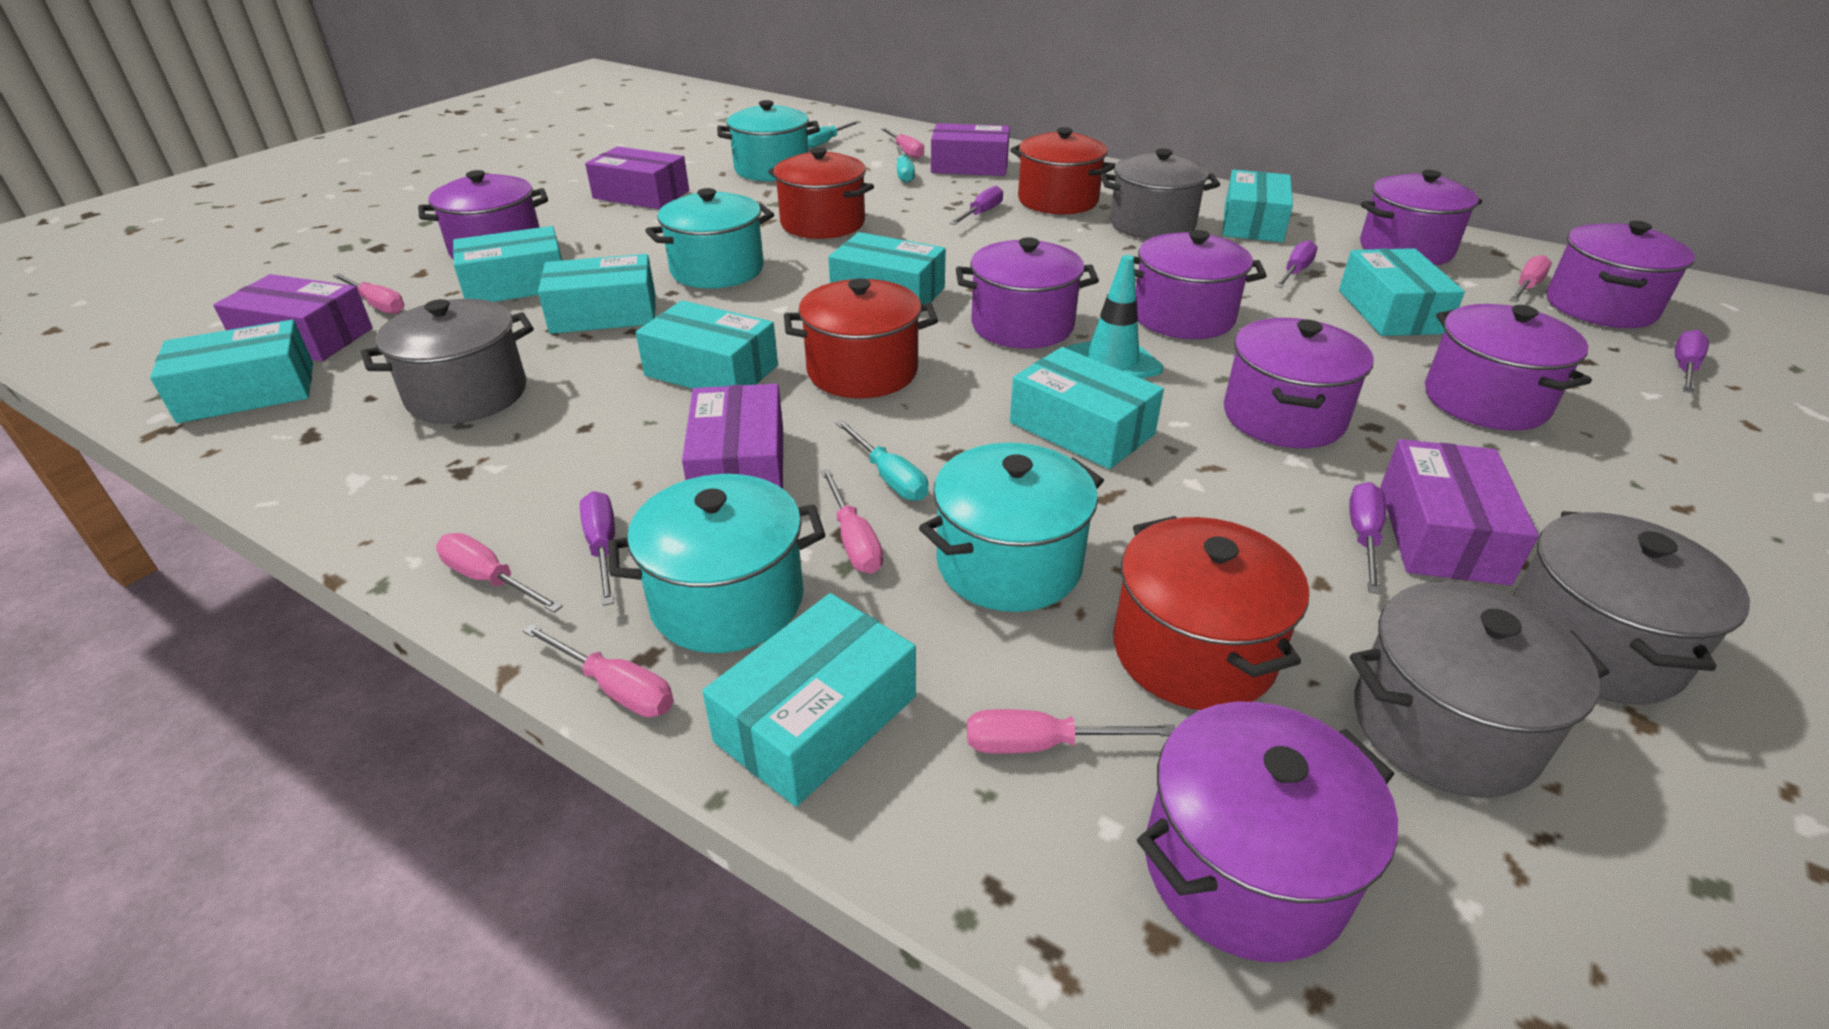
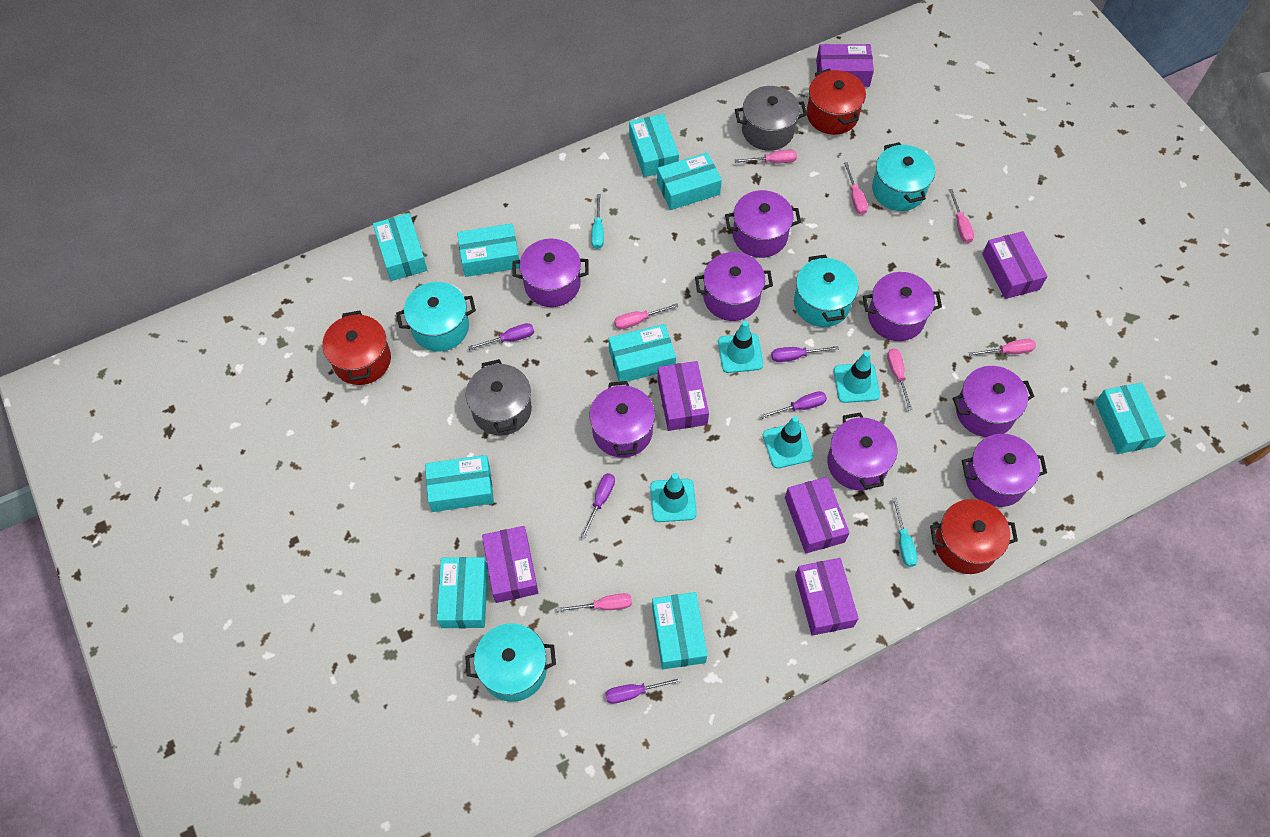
grey pot: [361,299,534,424] [1100,148,1220,239] [1350,581,1609,798] [1513,511,1750,705] = 4 -> [466,359,532,436] [735,86,807,151] = 2
purple box: [213,274,373,361] [585,146,689,209] [682,384,783,489] [931,123,1010,176] [1380,439,1539,586] = 5 -> [482,526,538,603] [657,361,709,431] [785,477,850,553] [795,558,859,636] [816,44,874,87] [982,231,1047,299] = 6
red pot: [768,147,874,239] [784,278,938,398] [1010,127,1116,214] [1114,516,1309,710] = 4 -> [323,310,391,385] [807,68,866,135] [930,499,1018,574] = 3
turquoise screwdriver: [808,121,860,148] [836,420,928,501] [896,146,915,183] = 3 -> [591,194,604,249] [892,497,918,567] = 2
turquoise traffic cone: [1065,255,1163,379] = 1 -> [650,473,697,522] [718,321,763,373] [763,416,814,468] [833,351,880,403] = 4

